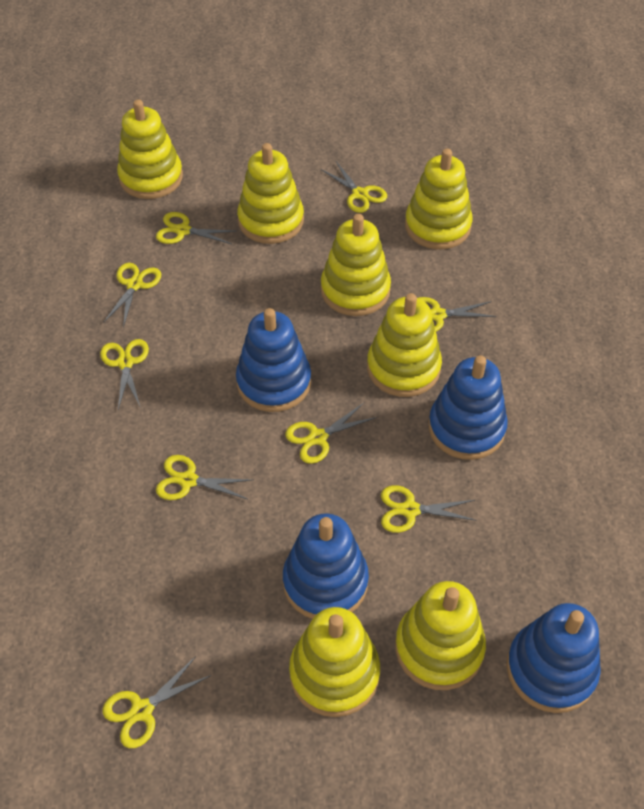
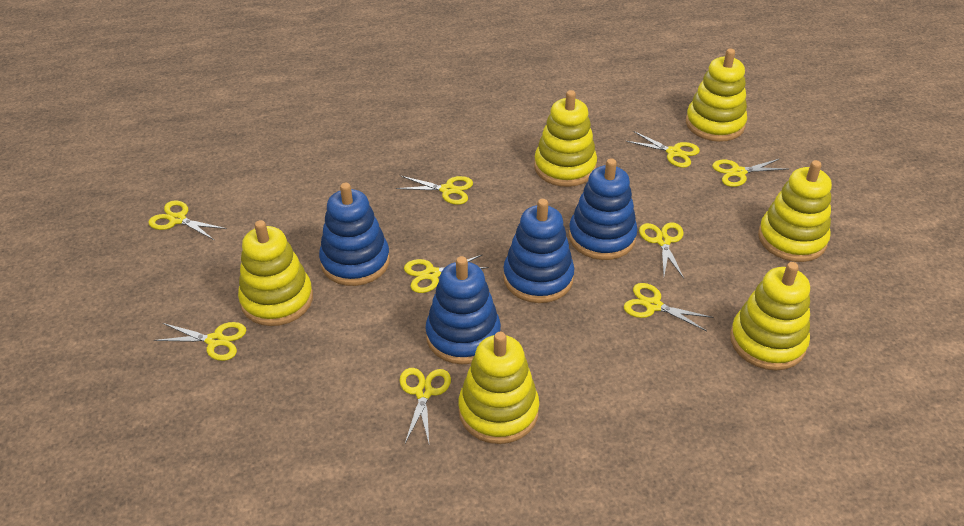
yellow stacking toy: [117,99,183,199] [237,143,304,244] [289,607,380,717] [321,214,391,316] [367,293,442,397] [395,581,486,690] [405,149,472,249] = 7 -> [238,220,313,326] [458,332,539,444] [534,90,597,187] [686,48,747,142] [730,262,810,370] [758,160,832,262] = 6

